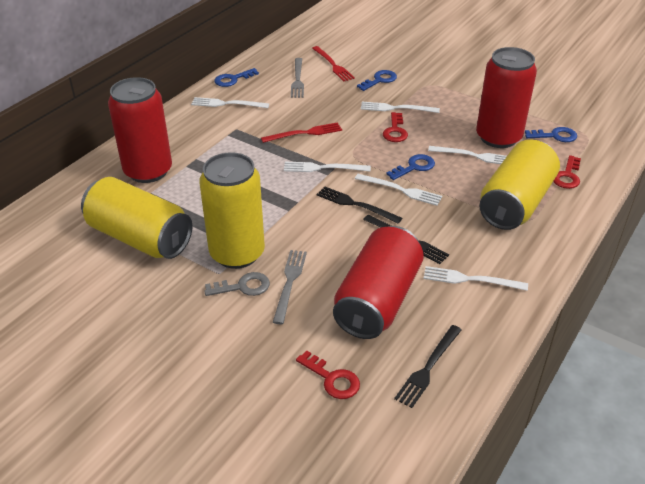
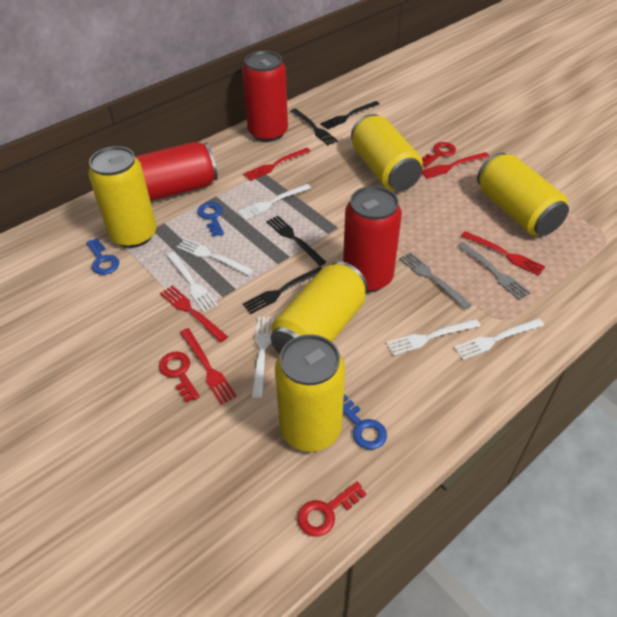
black fork: [317,186,402,223] [363,215,449,264] [394,325,462,408] = 3 -> [243,267,322,314] [266,216,326,266] [291,108,338,145] [320,101,380,130] = 4
blue key: [214,68,259,87] [357,70,397,91] [386,154,435,180] [525,127,577,142] = 4 -> [86,238,119,275] [197,202,224,237] [343,394,387,450] = 3
grey key: [204,272,270,296] = 1 -> none = 0
red fork: [261,122,342,143] [312,46,355,81] = 2 -> [160,285,228,342] [180,328,237,405] [243,148,311,181] [422,152,489,179] [461,231,545,276] = 5
yellow can: [81,177,192,259] [199,152,265,269] [479,140,560,230] = 3 -> [88,146,157,248] [271,261,368,354] [275,334,345,452] [351,114,423,191] [477,152,569,236] = 5

